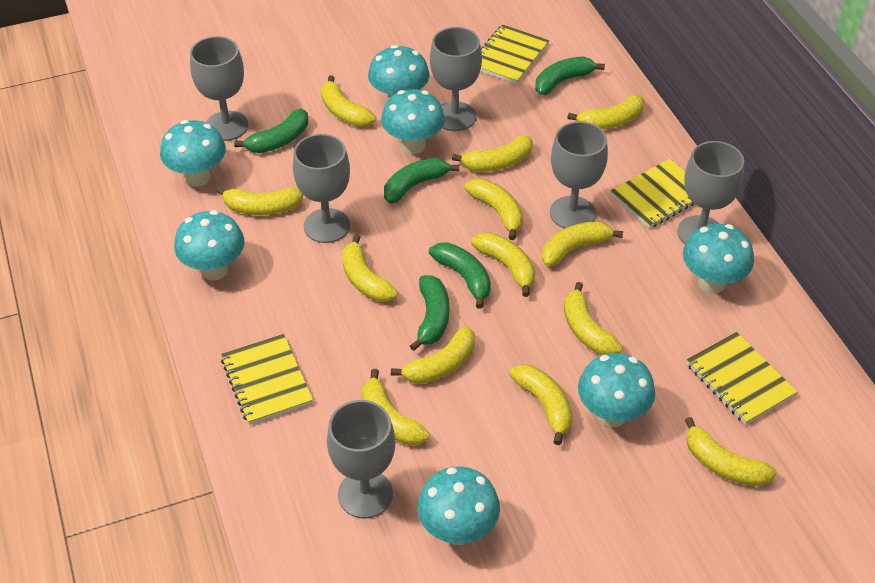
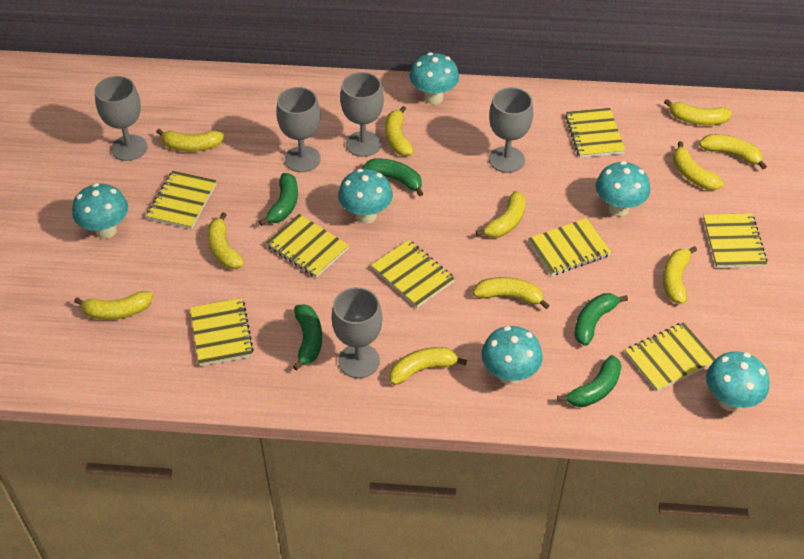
grey goblet: [190,36,248,141] [293,134,350,243] [327,400,395,518] [430,27,482,131] [550,121,608,229] [677,141,744,244] = 6 -> [95,76,147,161] [276,87,321,172] [331,287,383,378] [340,72,384,157] [489,87,533,173] = 5
turquoise mushroom: [160,120,226,187] [174,210,245,281] [368,45,430,99] [381,89,445,154] [417,467,500,545] [578,353,655,427] [683,224,754,294] = 7 -> [72,183,128,239] [338,169,393,224] [409,52,459,104] [481,326,543,385] [596,161,650,217] [706,351,769,411] = 6
yellow banana: [216,186,303,215] [321,75,376,127] [342,234,398,302] [362,369,429,445] [391,326,475,384] [452,135,533,172] [464,179,523,240] [471,232,535,297] [509,364,573,445] [542,221,623,266] [564,282,622,355] [567,95,645,129] [685,417,777,487] = 13 -> [74,291,153,320] [156,129,224,152] [207,212,244,269] [385,106,414,156] [389,347,467,385] [473,277,550,309] [476,191,526,238] [663,246,697,304] [664,99,732,125] [673,141,724,190] [699,134,767,169] = 11
yellow notebook: [221,334,313,425] [480,25,549,84] [610,159,694,229] [686,332,797,425] = 4 -> [146,171,217,229] [190,298,254,366] [266,214,349,278] [371,240,455,308] [528,218,611,276] [565,108,626,158] [625,322,716,392] [703,213,768,268] = 8

